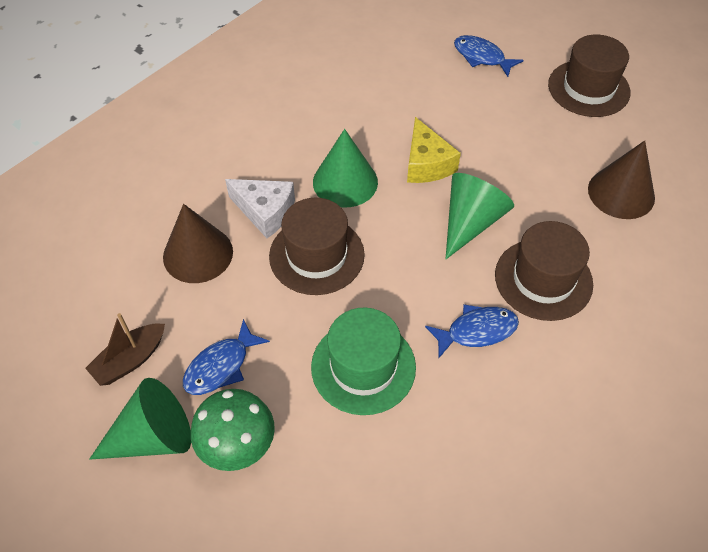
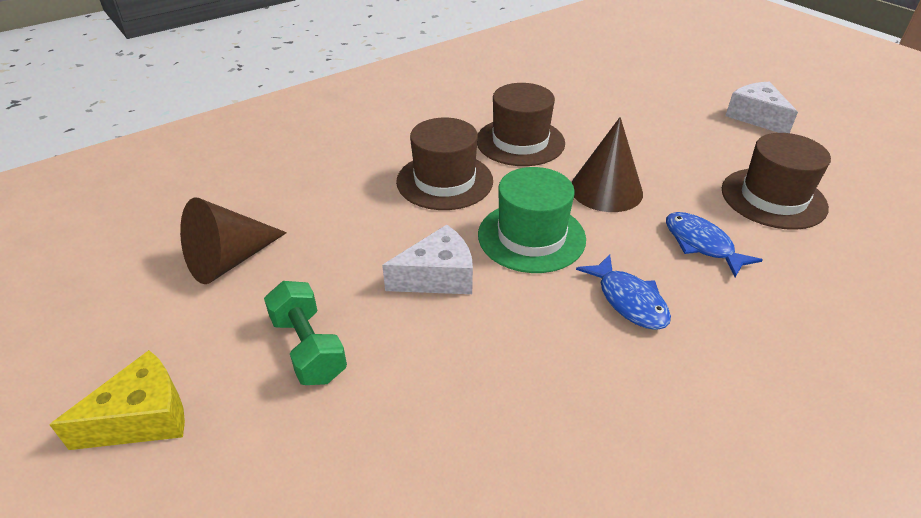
blue fish: [183,319,270,395] [425,304,519,358] [454,35,523,77] = 3 -> [576,254,671,330] [666,212,762,277] = 2
brown boat: [85,313,165,386] = 1 -> none = 0
green cone: [89,378,191,460] [313,129,378,208] [446,173,514,259] = 3 -> none = 0
green dumbbell: none = 0 -> [264,281,347,385] = 1
green mushroom: [191,389,275,471] = 1 -> none = 0
white cheese: [225,179,295,238] = 1 -> [382,225,473,294] [726,81,798,133] = 2

